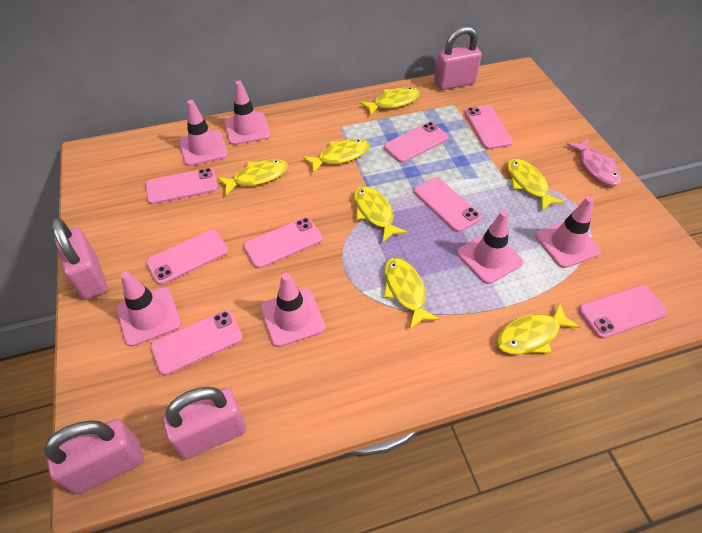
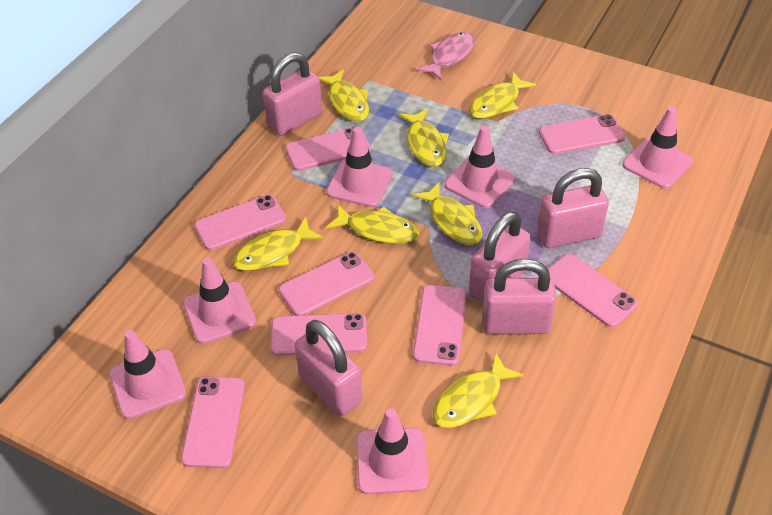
pink padlock: [44,419,144,494] [51,218,108,300] [162,387,246,459] [434,26,482,90] = 4 -> [263,52,322,136] [295,320,362,416] [469,211,531,301] [482,259,556,334] [537,168,609,248] = 5

